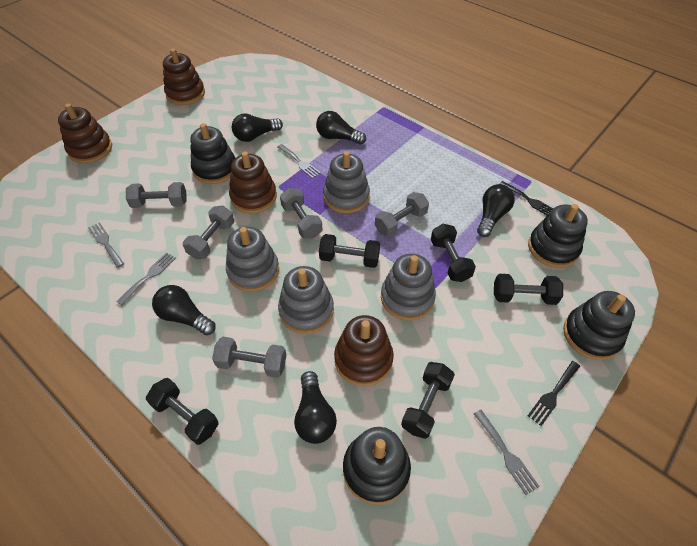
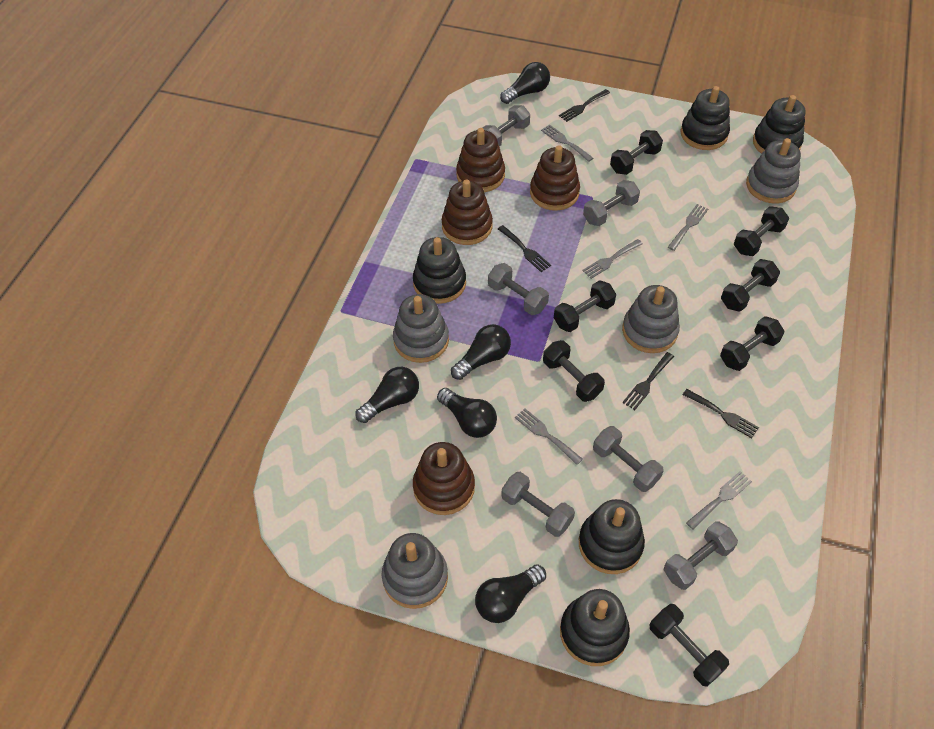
black dumbbell: [146,378,219,445] [319,234,380,268] [401,362,455,439] [431,224,476,282] [494,274,563,305] = 5 -> [543,340,605,402] [554,280,616,332] [610,130,663,175] [649,604,729,687] [720,316,784,371] [721,259,780,312] [734,206,789,256] = 7
black fork: [499,181,553,215] [527,361,580,426] = 2 -> [498,225,551,272] [559,89,610,122] [622,352,674,410] [683,389,759,438] = 4
black stacking toy: [190,123,235,184] [343,427,411,505] [528,204,588,268] [563,291,635,360] = 4 -> [413,237,466,304] [560,589,630,666] [579,499,645,574] [680,86,730,150] [753,95,806,154] = 5
grey dumbbell: [126,182,186,208] [183,205,234,259] [212,337,286,378] [280,188,322,239] [375,192,429,237] = 5 -> [483,105,530,147] [488,263,549,315] [501,472,575,537] [583,180,640,226] [593,426,664,492] [664,521,738,590] = 6
grey fork: [88,222,124,268] [117,252,176,305] [278,144,321,179] [474,410,540,495] = 4 -> [515,408,583,465] [541,125,593,162] [582,239,643,279] [668,204,708,251] [686,471,752,530] = 5

